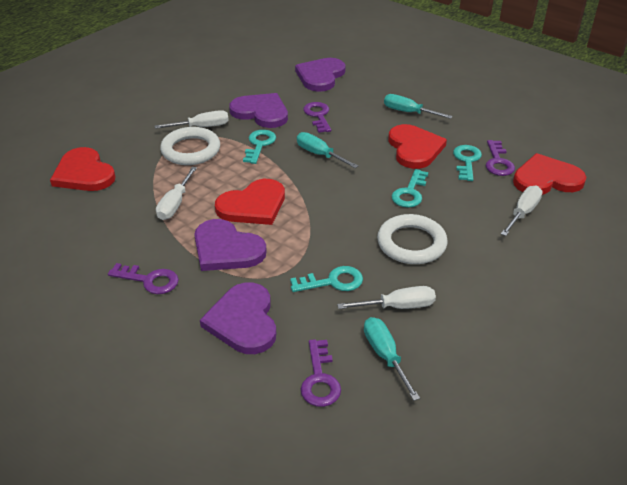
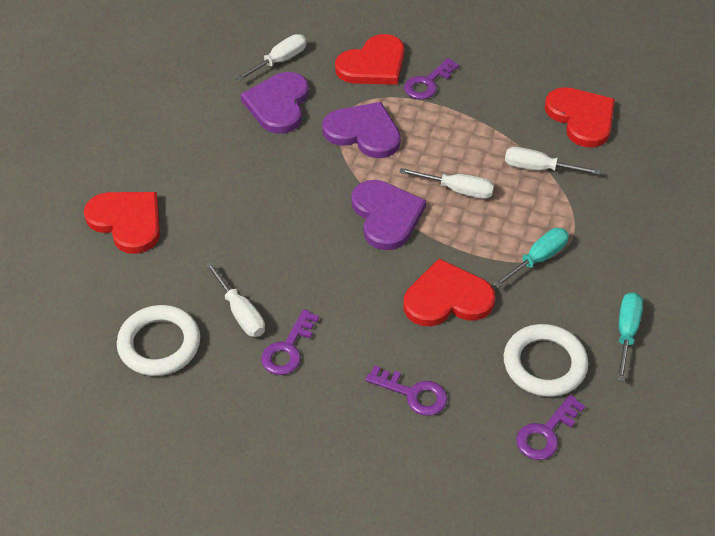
purple heart: [194,219,267,271] [200,282,276,354] [229,93,288,128] [295,58,346,92] = 4 -> [240,72,309,134] [322,102,401,158] [352,180,426,250] = 3
turquoise key: [243,130,276,164] [290,266,363,292] [392,169,429,208] [453,145,482,181] = 4 -> none = 0
turquoise screwdriver: [297,132,358,168] [364,317,420,401] [384,94,452,119] = 3 -> [493,228,569,288] [617,292,643,382] = 2

